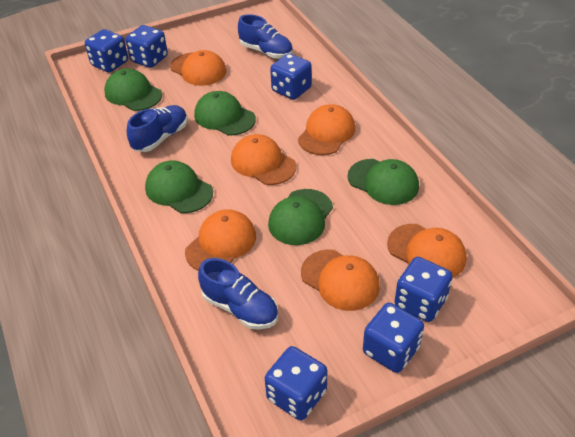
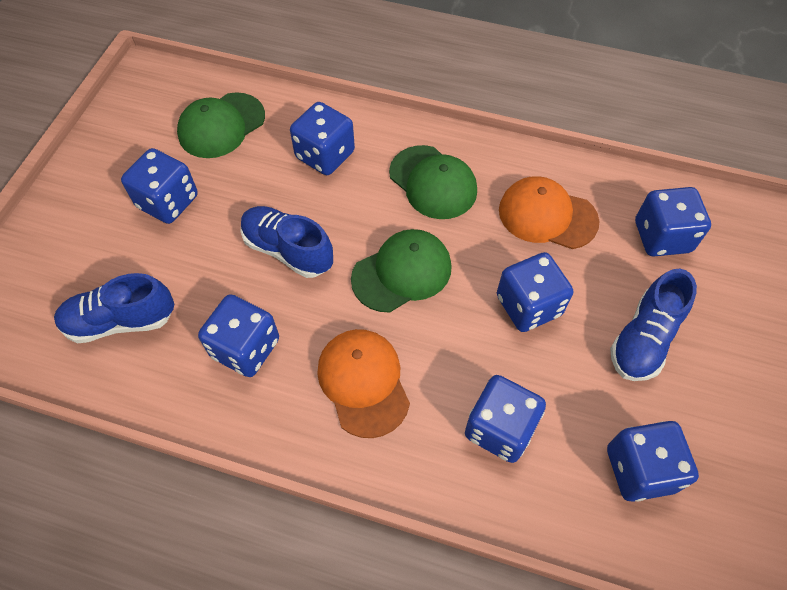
blue dice: [85,29,128,73] [126,25,168,68] [265,346,327,420] [270,53,312,100] [363,303,424,373] [395,257,453,322] = 6 -> [121,148,198,224] [198,294,279,377] [290,102,355,175] [465,375,546,463] [497,252,573,332] [607,421,699,502] [635,187,711,257] = 7
green cap: [104,69,162,111] [145,160,213,213] [194,91,256,135] [268,189,333,245] [348,159,419,205] = 5 -> [177,92,265,158] [351,229,452,313] [389,145,477,219] = 3
orange cap: [170,50,227,86] [185,209,256,271] [231,134,296,185] [298,104,355,155] [301,249,380,311] [387,224,466,278] = 6 -> [317,329,410,438] [499,176,599,249] = 2

